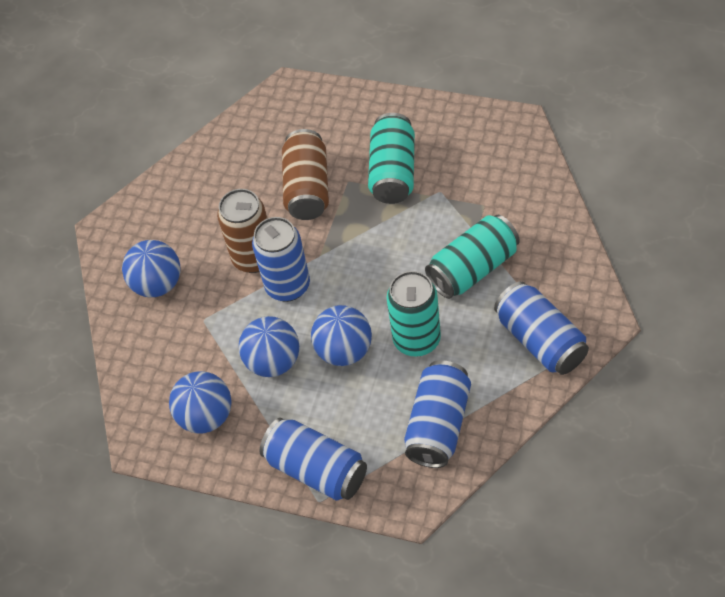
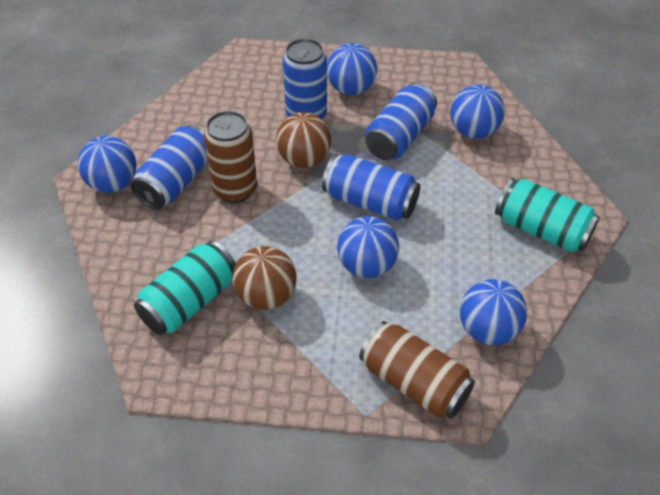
blue ball: [122,240,181,298] [169,371,232,434] [239,316,299,377] [311,305,372,366] = 4 -> [78,136,137,193] [327,43,377,95] [337,216,399,278] [450,85,505,139] [460,279,527,345] = 5
brown ball: none = 0 -> [233,246,297,310] [276,112,331,168] = 2
turquoise can: [368,113,415,204] [387,271,441,357] [425,215,520,299] = 3 -> [134,240,236,335] [495,178,600,252] = 2

